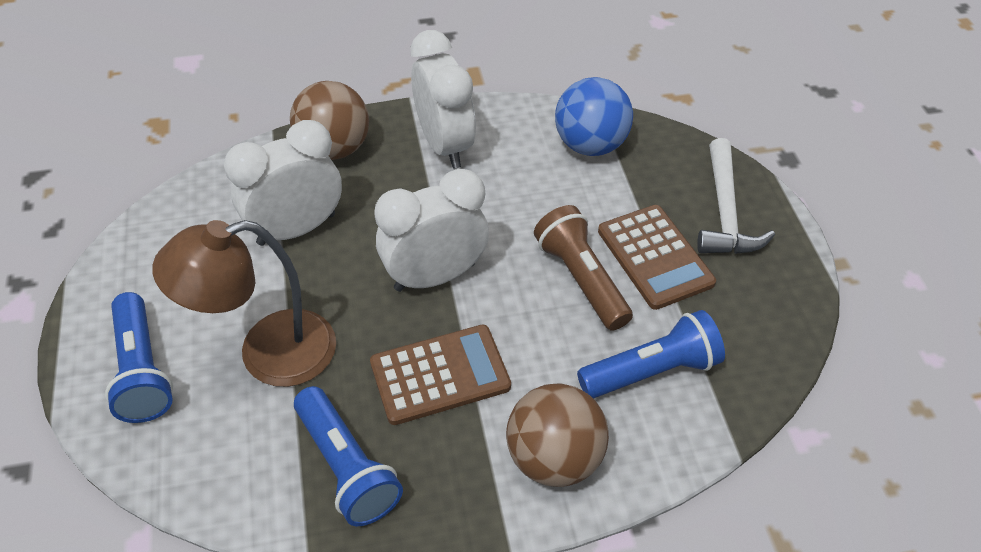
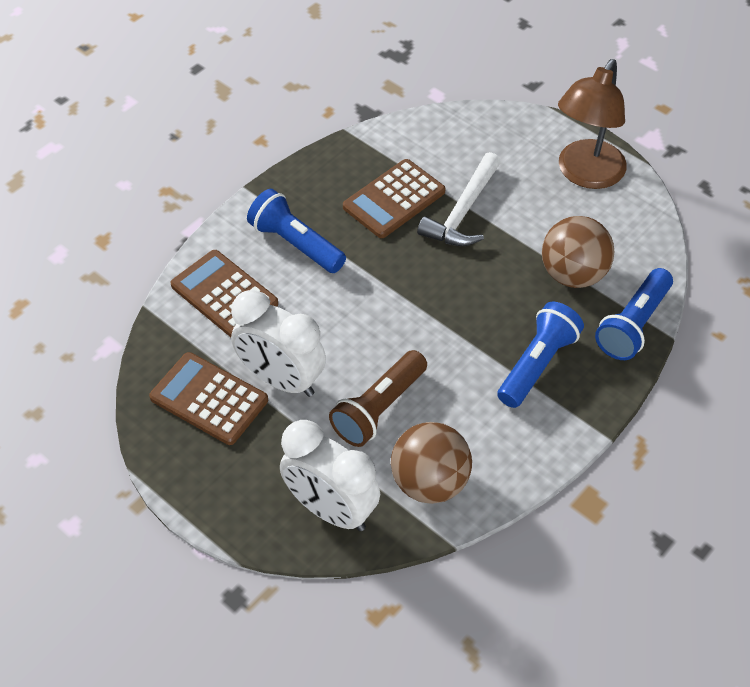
blue ball: [555,77,633,156] = 1 -> none = 0
brown calculator: [370,325,511,425] [598,205,716,310] = 2 -> [149,352,268,445] [170,250,278,337] [343,159,446,238] = 3
white clock: [224,120,342,246] [374,169,489,292] [411,30,476,169] = 3 -> [231,290,326,397] [280,420,380,531] = 2

